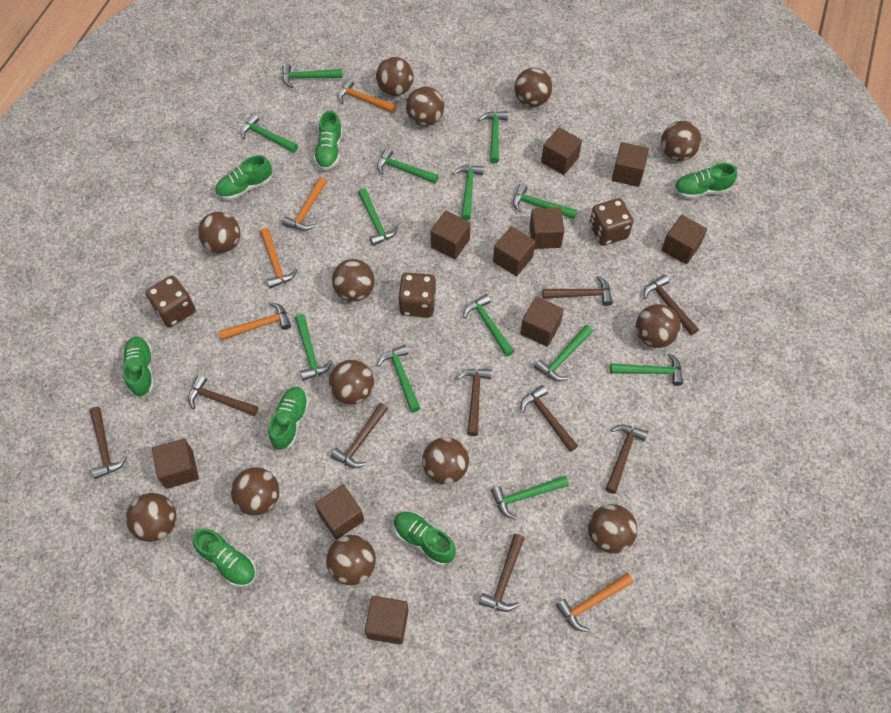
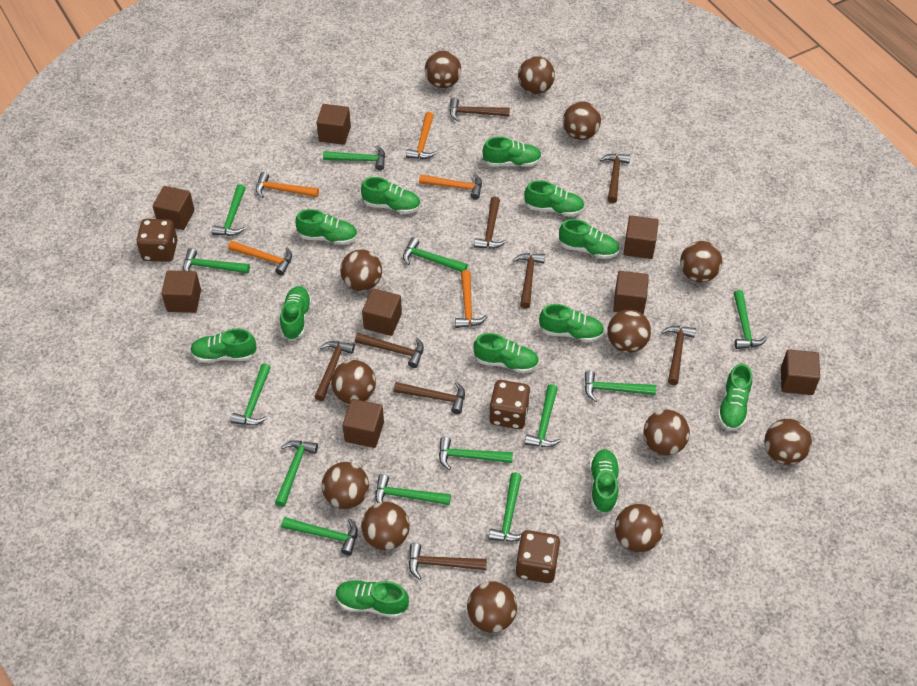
brown cube: [152,439,199,489] [315,485,364,540] [365,596,409,645] [430,211,471,259] [493,226,535,276] [520,297,564,347] [530,207,564,249] [541,127,582,175] [612,142,649,187] [661,215,707,264] = 10 -> [153,186,195,230] [161,270,201,313] [317,104,351,145] [343,399,384,448] [362,288,402,336] [613,271,649,314] [623,215,659,259] [781,349,820,395] = 8
green shoe: [123,337,154,397] [192,528,256,587] [215,155,272,200] [269,387,309,450] [314,111,343,170] [394,511,456,565] [674,163,737,199] = 7 -> [190,329,257,363] [280,286,312,341] [295,209,358,245] [335,580,409,618] [361,177,421,214] [473,333,539,373] [483,137,542,167] [524,180,585,216] [539,304,604,342] [559,219,619,259] [589,449,619,514] [717,363,752,431] = 12

